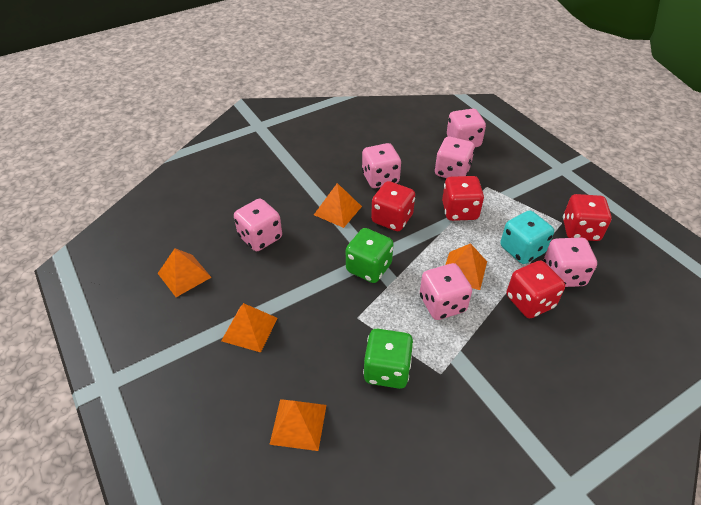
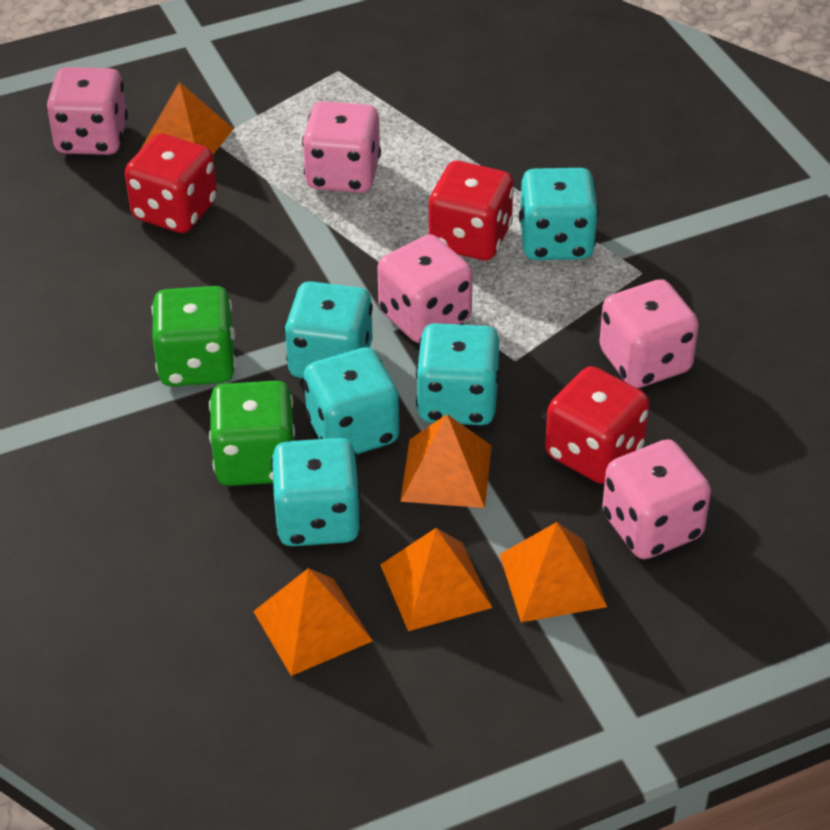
pink dice: [234,199,282,251] [362,143,401,188] [420,263,472,320] [435,137,475,178] [447,109,486,147] [544,237,597,287] = 6 -> [46,67,128,155] [302,101,381,193] [377,235,473,343] [599,279,699,388] [602,439,711,559] = 5
red dice: [371,181,415,231] [442,176,484,221] [507,260,565,318] [563,194,612,241] = 4 -> [125,134,217,233] [428,161,514,260] [545,366,649,484] = 3
turquoise dice: [500,210,554,264] = 1 -> [271,438,361,546] [284,281,373,378] [303,347,400,454] [416,323,500,425] [519,168,599,260] = 5

